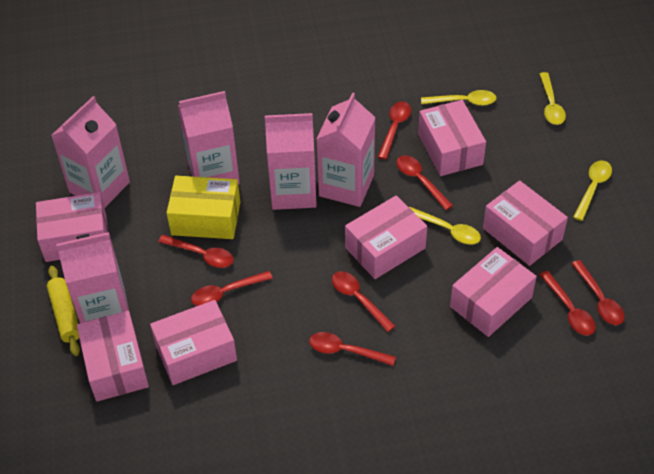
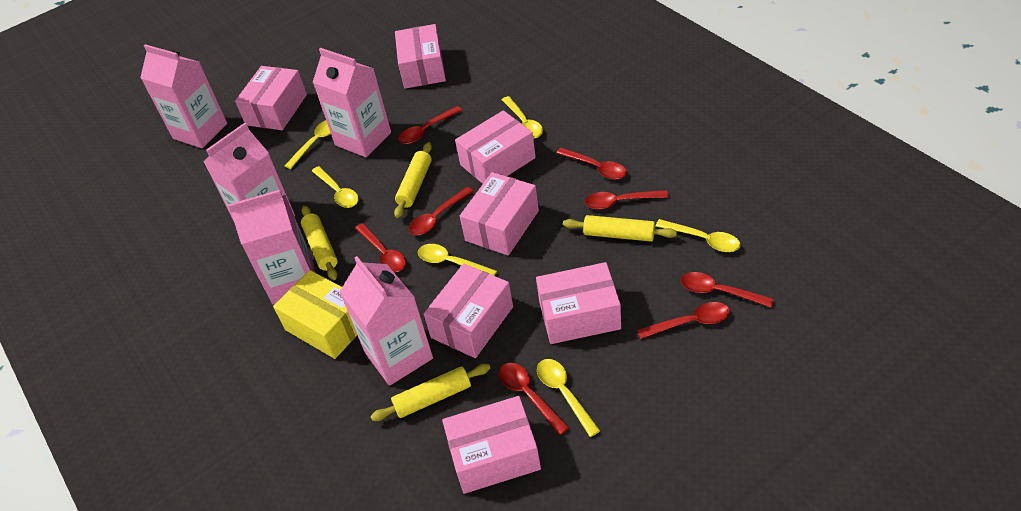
yellow rolling pin: [47,266,80,356] = 1 -> [301,206,338,280] [371,364,490,421] [394,142,432,218] [563,215,677,242] = 4
yellow spoon: [409,207,481,245] [421,90,497,106] [540,72,566,125] [573,160,612,221] = 4 -> [285,120,331,169] [312,166,359,208] [418,244,497,276] [502,96,543,139] [537,359,601,437] [655,219,741,252] = 6

